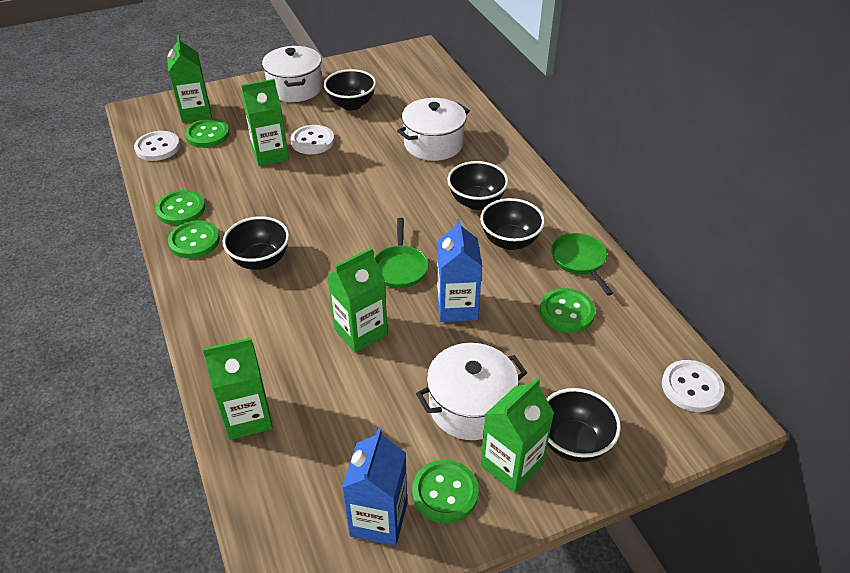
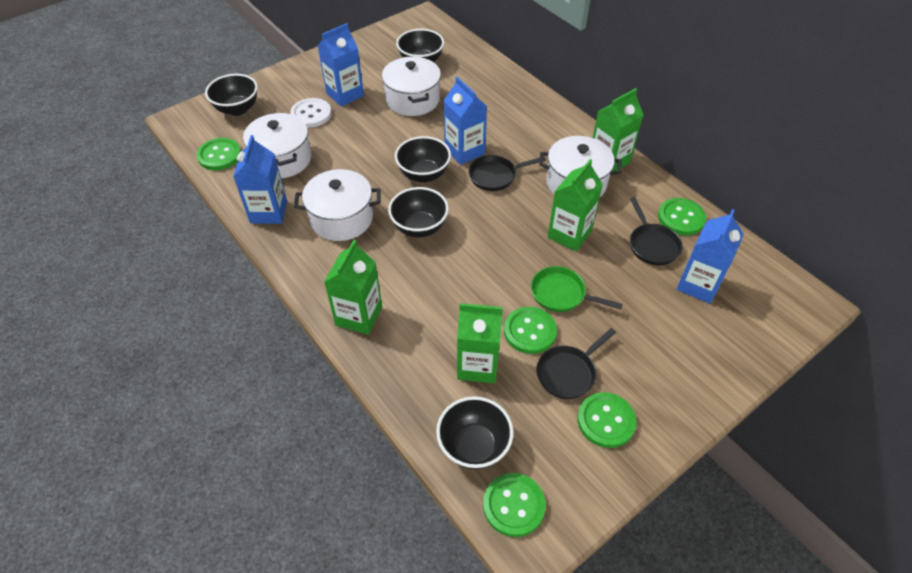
black pan: none = 0 -> [469,155,546,191] [536,328,616,399] [630,197,683,265] = 3
blue carton: [342,428,407,546] [437,218,482,322] = 2 -> [233,135,287,224] [318,23,364,107] [444,77,487,165] [676,209,744,304] = 4
green carton: [167,35,212,123] [203,337,273,440] [241,79,289,166] [327,248,388,353] [480,378,554,493] = 5 -> [324,240,382,335] [457,303,503,383] [548,159,603,251] [593,88,643,171] = 4
green pan: [375,218,428,288] [551,233,613,296] = 2 -> [531,266,623,312] = 1
white button: [134,131,180,161] [291,125,334,154] [662,360,725,412] = 3 -> [290,98,332,128] = 1
white pot: [262,46,322,102] [397,98,470,161] [416,343,527,440] = 3 -> [243,113,311,178] [294,169,381,241] [382,56,441,116] [539,136,622,197] = 4

